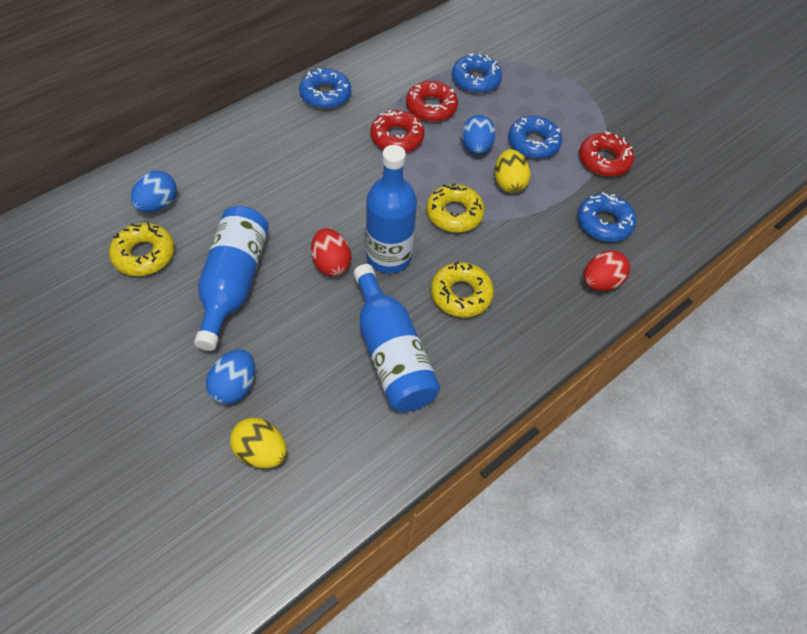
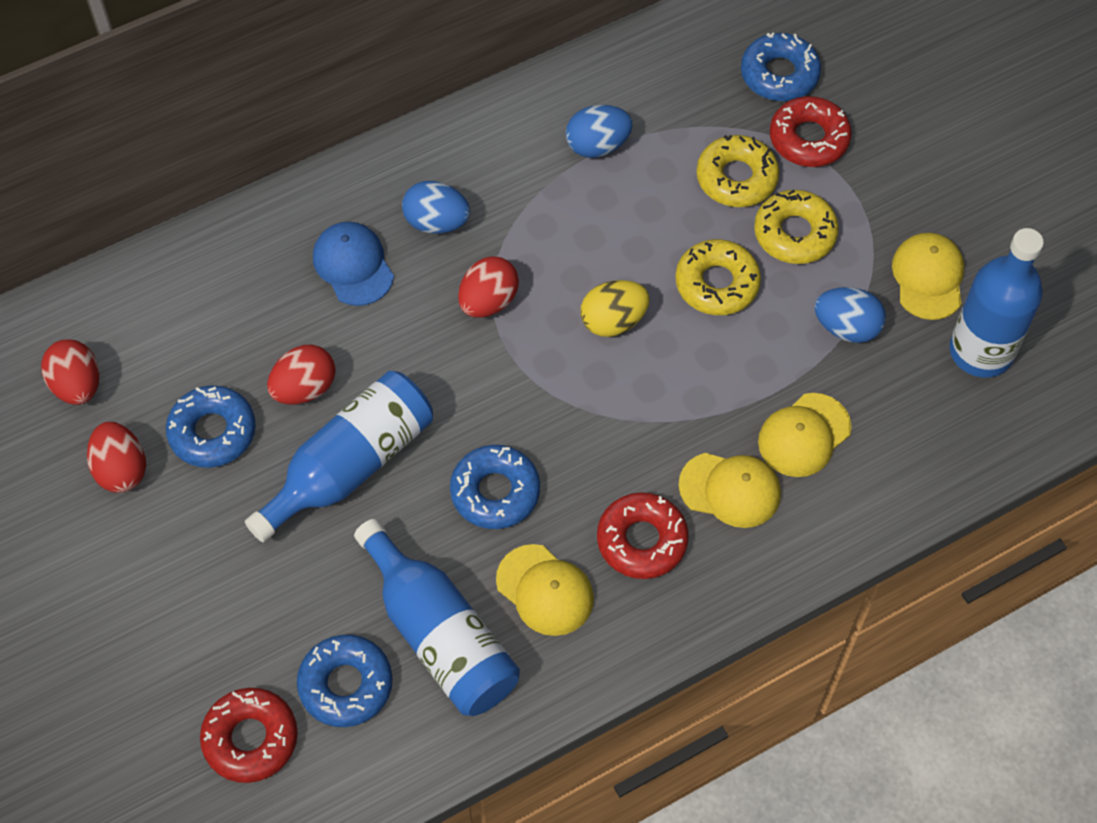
blue cap: none = 0 -> [313,222,394,306] = 1
red egg: [311,228,351,276] [584,250,630,291] = 2 -> [41,339,99,405] [87,422,146,493] [267,345,336,404] [458,256,519,318] = 4
yellow cap: none = 0 -> [496,544,594,636] [679,453,781,528] [758,393,852,477] [892,233,964,320] = 4
yellow egg: [230,418,287,468] [495,149,531,193] = 2 -> [580,280,650,337] = 1

